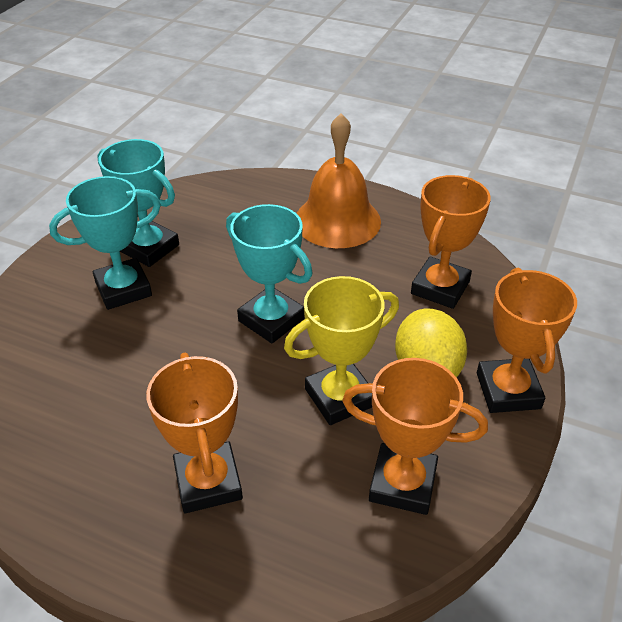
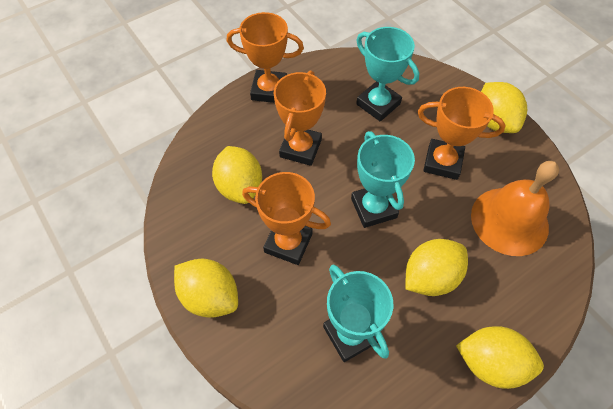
yellow lemon: [395,309,467,377] = 1 -> [174,259,238,318] [212,146,262,204] [405,239,468,296] [456,326,544,389] [481,82,527,133] = 5
yellow trophy: [284,276,399,425] = 1 -> none = 0

